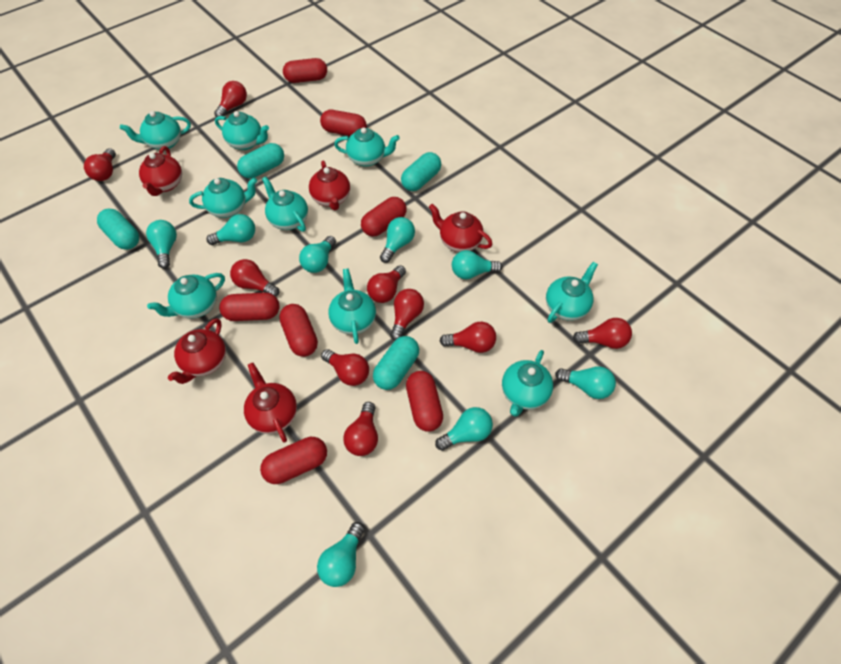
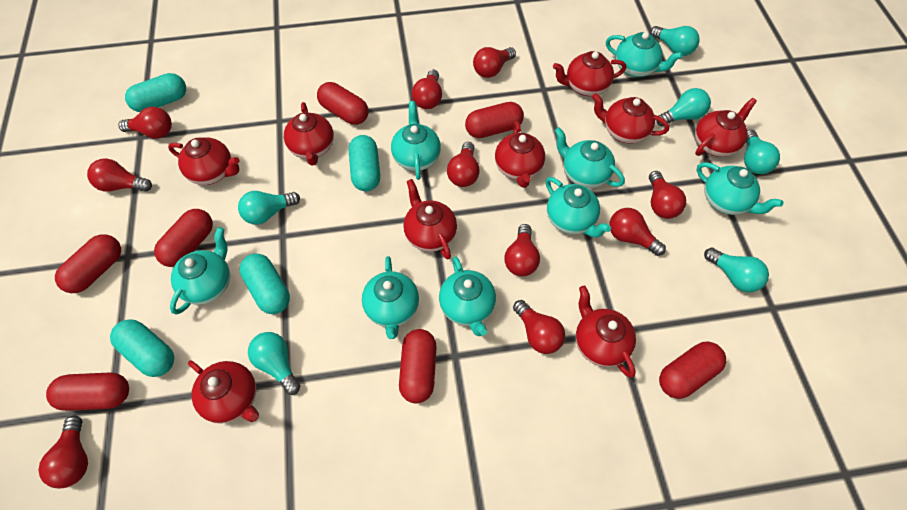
red light bulb: [84,148,116,181] [214,81,247,117] [230,259,279,297] [321,349,369,386] [343,402,378,456] [367,265,406,303] [390,289,424,341] [440,322,496,353] [573,318,632,349] = 9 -> [38,415,88,488] [87,158,152,192] [118,107,172,139] [412,69,442,109] [447,142,480,187] [473,47,516,78] [504,224,540,276] [513,300,565,354] [609,208,666,256] [649,171,686,219] = 10
red teapot: [139,146,182,196] [168,318,226,384] [244,363,297,442] [309,161,350,210] [429,204,493,252] = 5 -> [168,137,240,185] [188,360,259,424] [284,102,334,166] [403,179,457,259] [495,121,545,188] [553,51,626,96] [576,286,636,378] [592,93,669,144] [695,98,757,157] = 9
turquoise light bulb: [146,220,177,269] [206,214,255,245] [299,236,336,273] [317,522,365,587] [380,217,415,263] [435,407,493,451] [452,250,502,279] [555,366,616,399] = 8 -> [238,191,300,225] [248,332,300,395] [650,26,700,56] [656,88,711,126] [704,247,769,292] [744,130,780,174] = 6
turquoise teapot: [120,111,191,150] [147,273,225,319] [189,177,257,218] [215,111,269,150] [262,177,308,232] [328,268,376,344] [334,127,400,167] [502,350,553,417] [546,262,598,323] = 9 -> [170,227,230,315] [362,256,419,339] [391,101,441,180] [439,256,496,336] [546,177,611,238] [555,127,625,188] [606,32,683,77] [697,162,783,215] = 8

